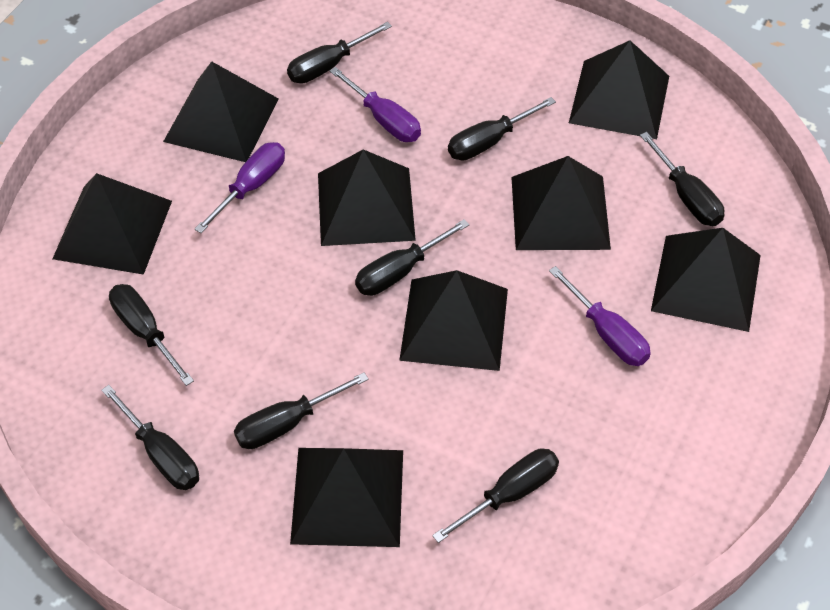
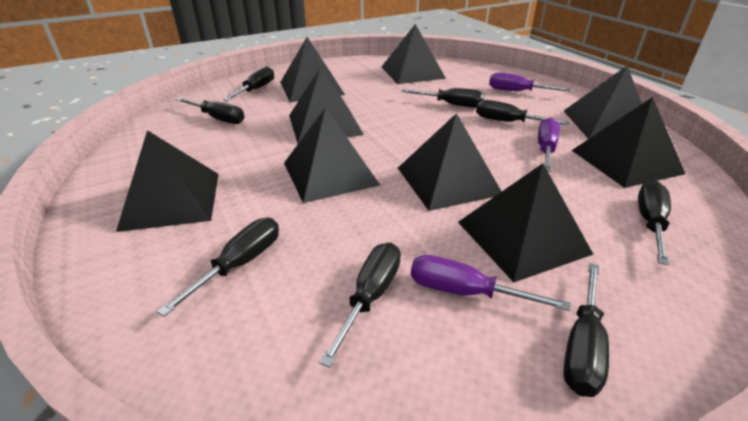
black pyramid: [52,173,172,275] [163,61,279,162] [290,448,403,547] [318,149,416,246] [399,270,508,371] [511,156,611,250] [569,40,669,139] [651,228,761,332] = 8 -> [116,130,219,232] [280,37,345,102] [284,107,380,203] [289,66,364,143] [382,24,446,84] [398,113,502,211] [458,163,593,282] [564,65,642,139] [571,97,686,188] = 9

